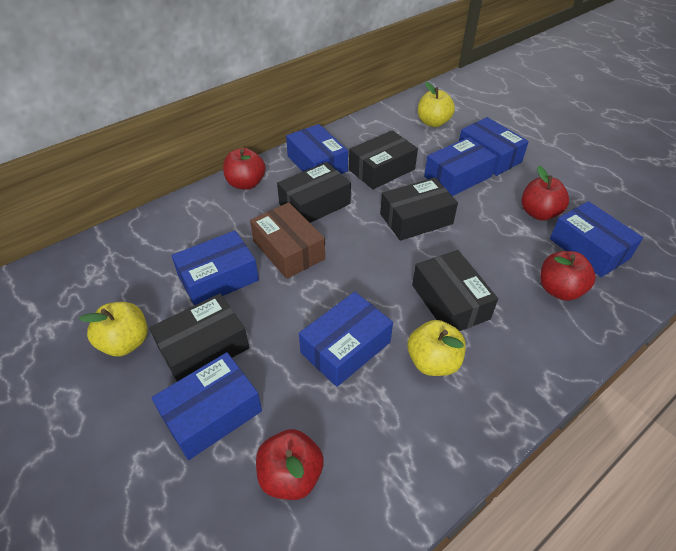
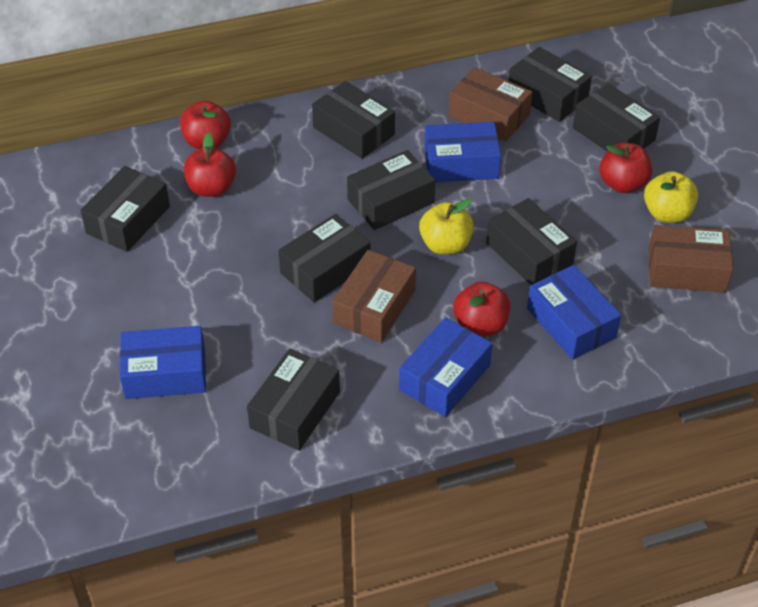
black box: [149,293,249,382] [277,162,351,223] [349,130,418,189] [380,178,458,241] [412,250,498,331] = 5 -> [80,166,170,252] [247,349,340,451] [278,214,370,302] [312,81,395,159] [347,150,435,230] [486,198,577,285] [509,47,592,122] [573,83,660,151] = 8
blue box: [151,352,262,460] [171,231,259,306] [286,124,348,174] [299,292,393,387] [424,137,497,196] [459,117,529,176] [550,201,643,277] = 7 -> [120,326,206,399] [399,317,492,417] [424,122,501,182] [527,265,621,360] = 4
brown box: [250,202,325,279] = 1 -> [332,250,416,343] [448,67,532,141] [648,225,733,292] = 3
yellow apple: [79,302,148,356] [407,320,466,376] [418,82,455,127] = 3 -> [419,199,473,255] [644,171,698,223] = 2

